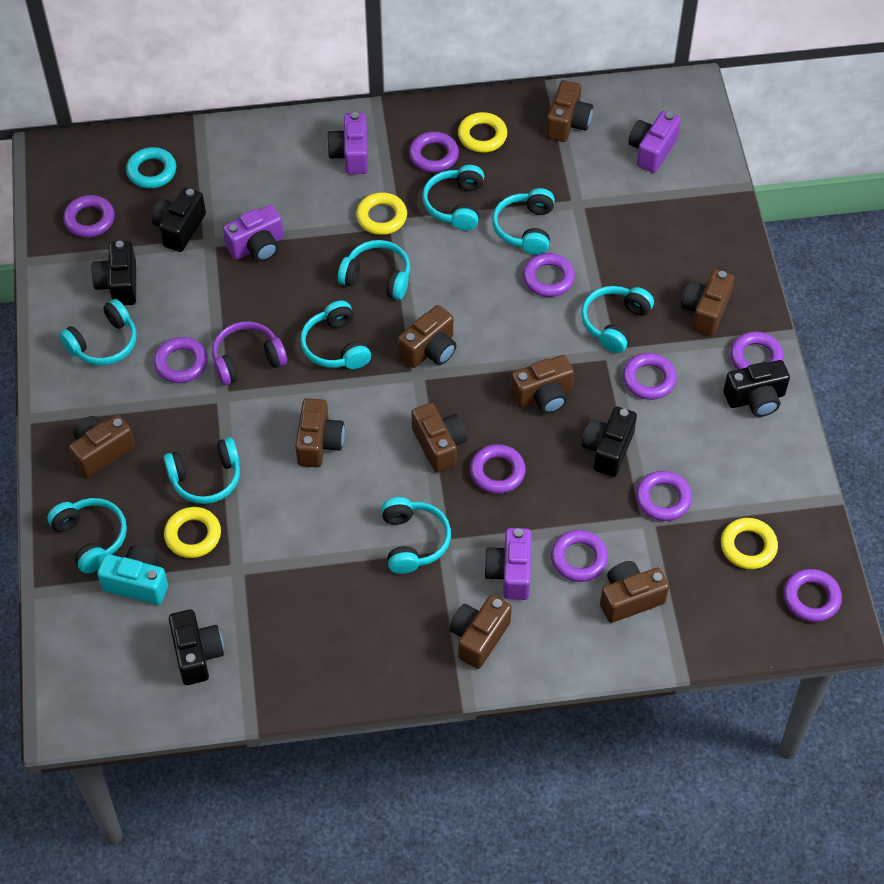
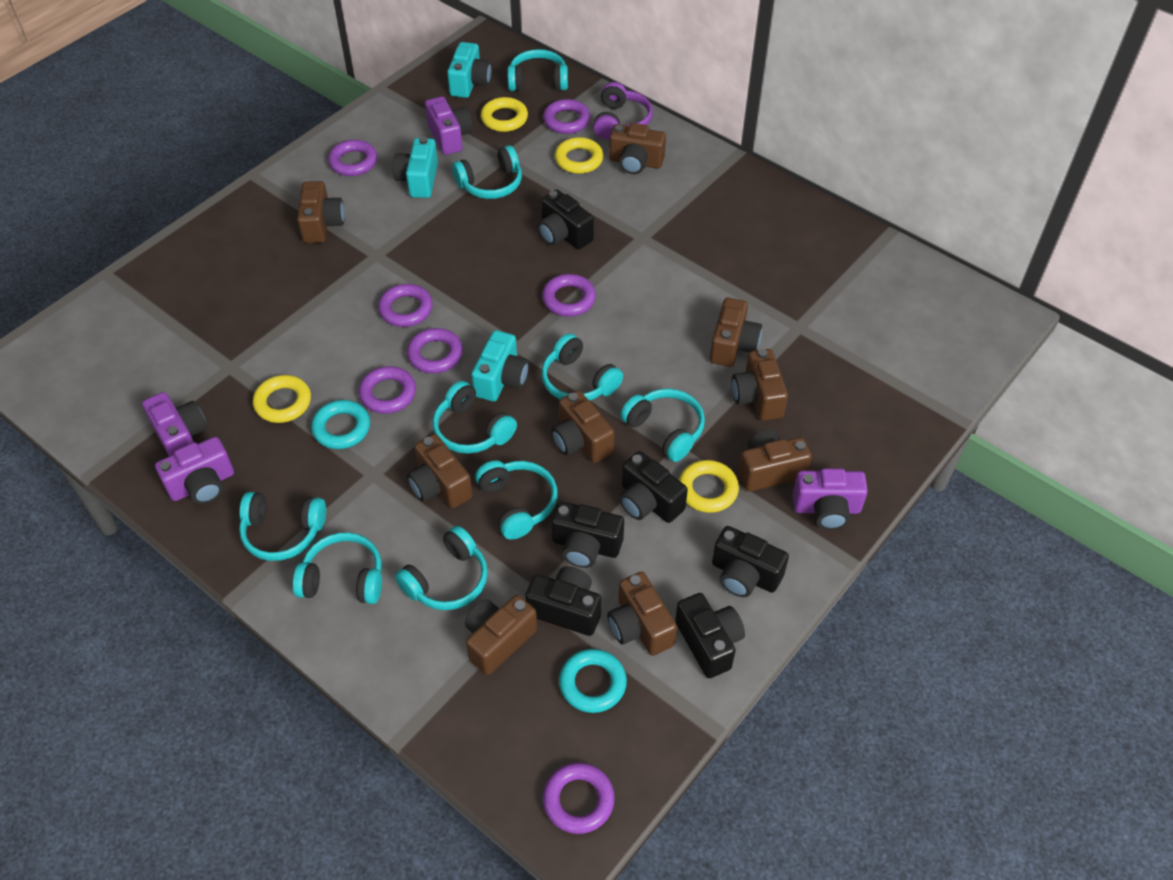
black camera: [91,241,136,305] [152,187,206,252] [169,609,224,685] [582,406,637,477] [723,360,790,417] = 5 -> [525,566,601,636] [538,189,594,250] [551,501,624,568] [619,451,688,523] [675,593,745,678] [712,526,789,597] = 6
purple ring: [63,195,115,238] [154,337,207,383] [409,132,459,172] [470,444,526,494] [523,253,575,297] [551,530,608,582] [623,353,677,400] [636,471,692,521] [730,332,784,370] [783,569,842,622] = 10 -> [328,140,377,176] [359,366,416,414] [378,284,433,327] [407,328,463,373] [542,274,596,317] [543,99,591,134] [543,763,615,834] = 7
turquoise camera: [97,545,168,605] = 1 -> [393,137,438,198] [447,42,492,98] [471,330,529,401] = 3
turquoise ring: [126,147,176,188] = 1 -> [311,400,370,449] [559,649,627,713] = 2

